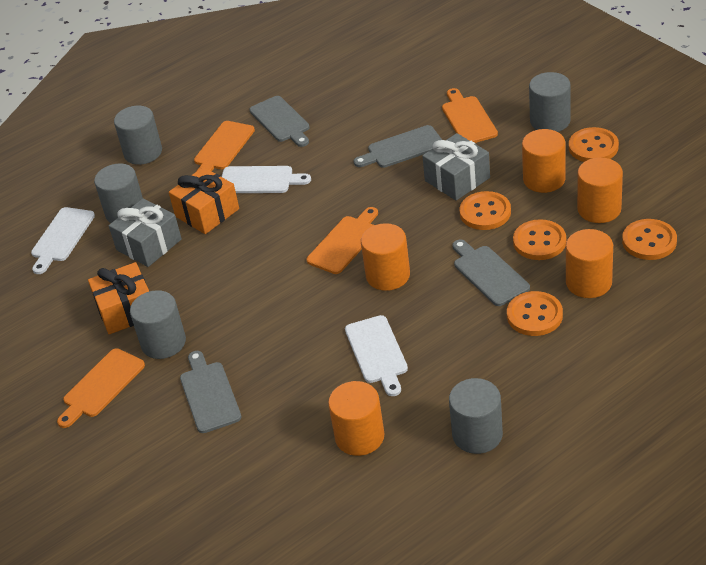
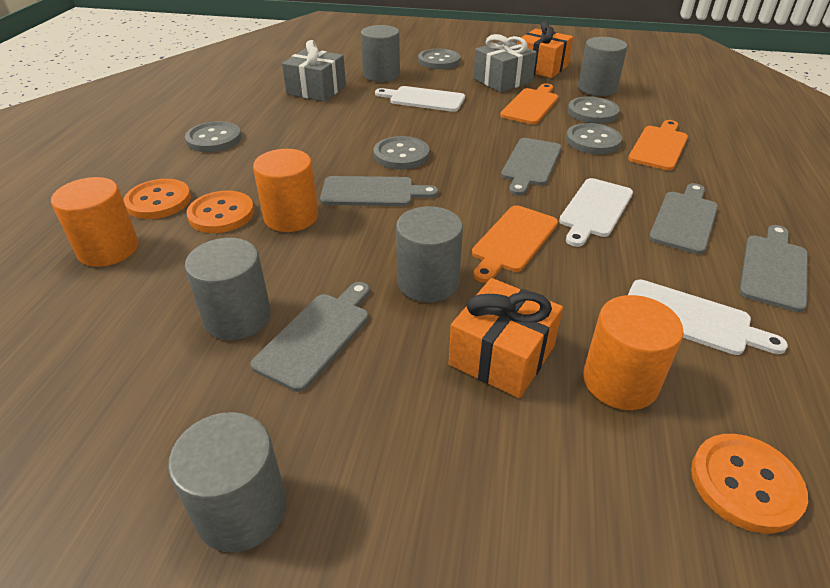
grey button: none = 0 -> [185,121,241,152] [373,136,429,169] [418,49,460,69] [566,123,622,154] [568,96,620,124] = 5
grey cutting board: [180,351,242,433] [249,96,310,147] [354,125,442,168] [452,239,530,306] = 4 -> [251,282,370,392] [320,176,438,206] [501,138,562,196] [649,183,718,254] [739,225,808,312] = 5
orange button: [460,191,511,230] [507,291,563,336] [513,219,566,260] [569,127,619,162] [622,219,677,260] = 5 -> [123,179,191,219] [186,190,254,233] [691,434,808,533] = 3
orange cutting board: [57,348,145,428] [194,121,255,172] [306,207,378,274] [442,88,498,143] = 4 -> [472,205,558,282] [500,84,558,124] [628,120,688,170] = 3
orange cylinder: [328,381,385,456] [361,223,410,291] [522,129,566,193] [566,229,613,298] [577,158,623,223] = 5 -> [51,177,139,267] [253,149,318,232] [583,295,684,410] = 3

